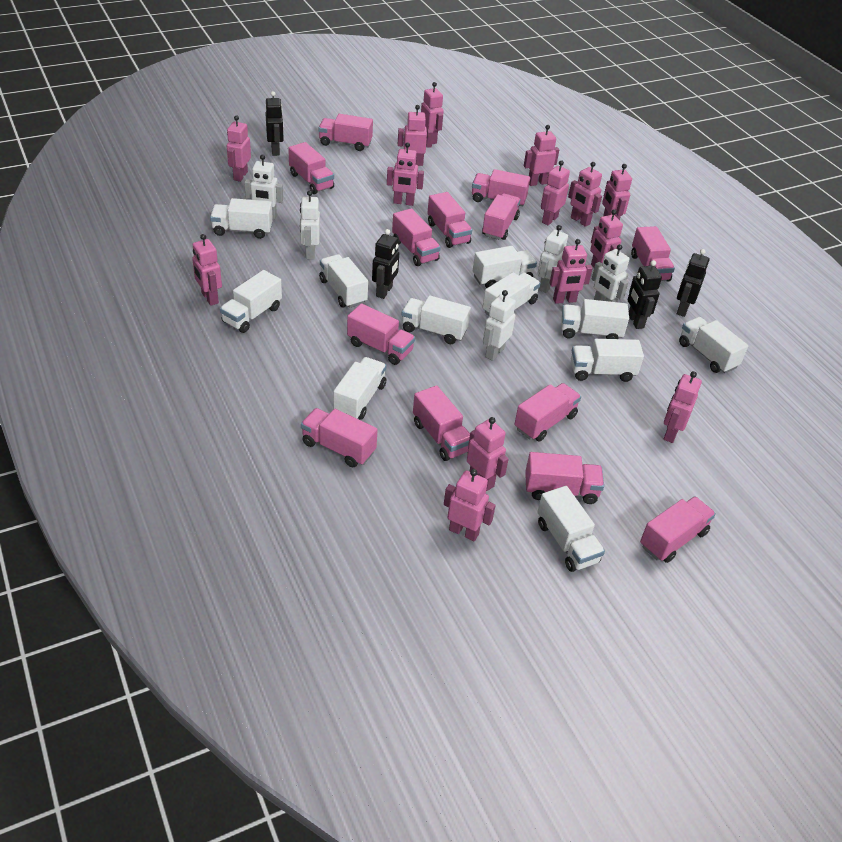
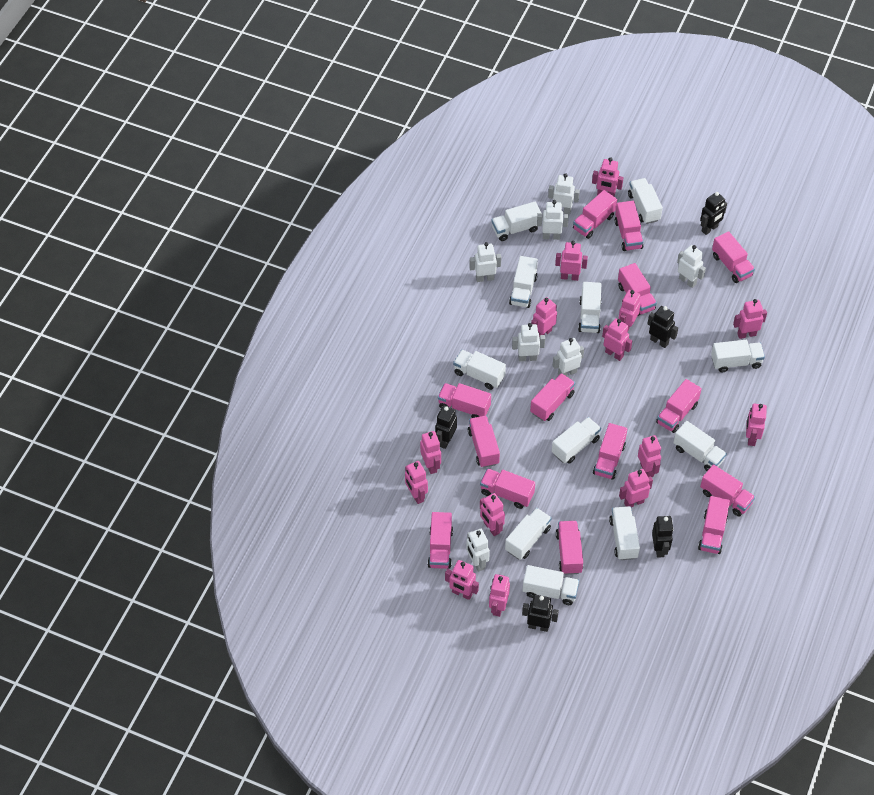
black robot: [265,91,284,156] [372,229,399,299] [628,260,662,329] [677,249,710,317] = 4 -> [435,405,457,449] [522,595,559,632] [648,306,678,348] [652,516,674,558] [700,192,727,235] = 5
pink truck: [288,142,334,194] [301,408,378,467] [318,114,373,151] [347,304,415,365] [392,208,441,266] [413,385,470,461] [427,192,472,248] [472,169,530,206] [482,193,521,240] [514,383,581,442] [525,452,604,504] [631,226,675,281] [640,496,716,563] = 13 -> [427,512,453,569] [438,383,491,418] [468,416,500,468] [480,468,535,509] [530,373,575,421] [556,521,583,575] [573,190,617,239] [593,423,627,480] [615,201,644,251] [618,263,657,316] [656,379,702,433] [698,496,730,554] [700,464,755,517] [712,231,755,283] = 14
white robot: [244,155,283,220] [300,190,320,259] [483,290,516,361] [537,225,568,293] [592,244,630,302] = 5 -> [466,529,490,572] [469,242,501,282] [512,323,545,362] [537,200,569,240] [548,173,580,214] [552,338,584,376] [677,245,706,288] = 7

